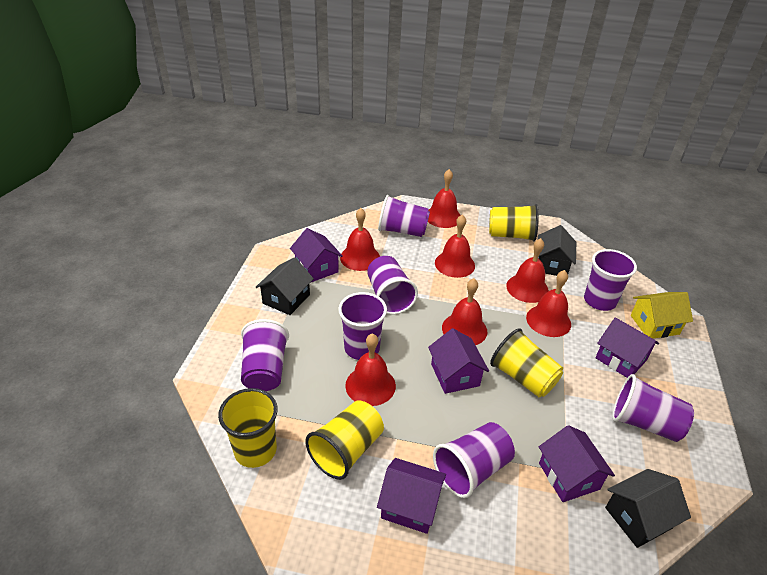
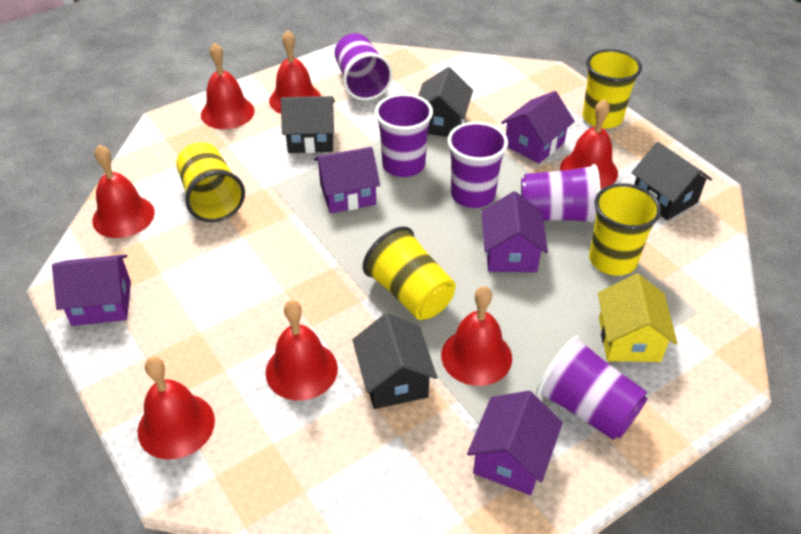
black house: [256,257,314,315] [537,225,576,276] [605,469,691,548] = 3 -> [281,96,335,153] [352,313,437,409] [418,67,473,137] [631,142,712,220] = 4
purple cup: [241,319,289,391] [338,292,387,360] [367,256,418,314] [378,195,430,237] [433,422,515,498] [584,249,637,311] [612,374,694,442] = 7 -> [334,33,393,101] [375,93,433,177] [447,122,508,208] [521,164,601,224] [536,336,648,440] = 5

